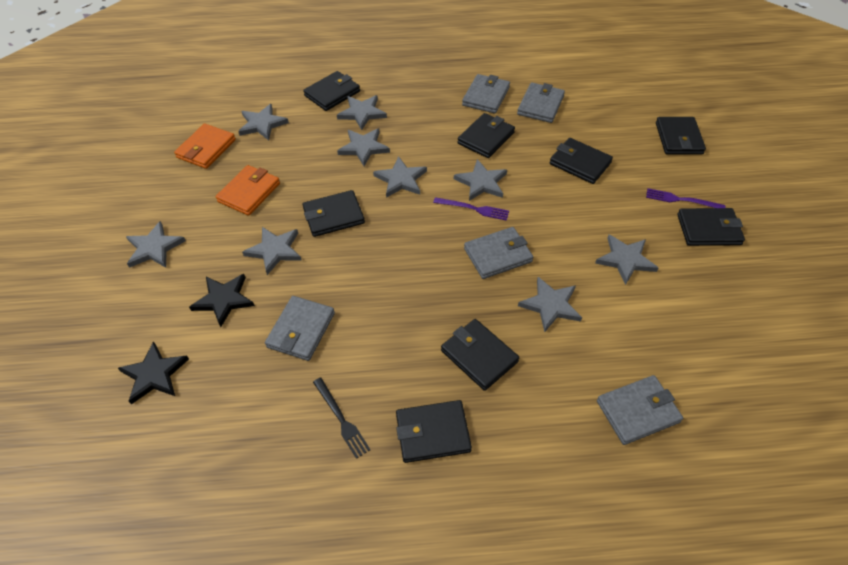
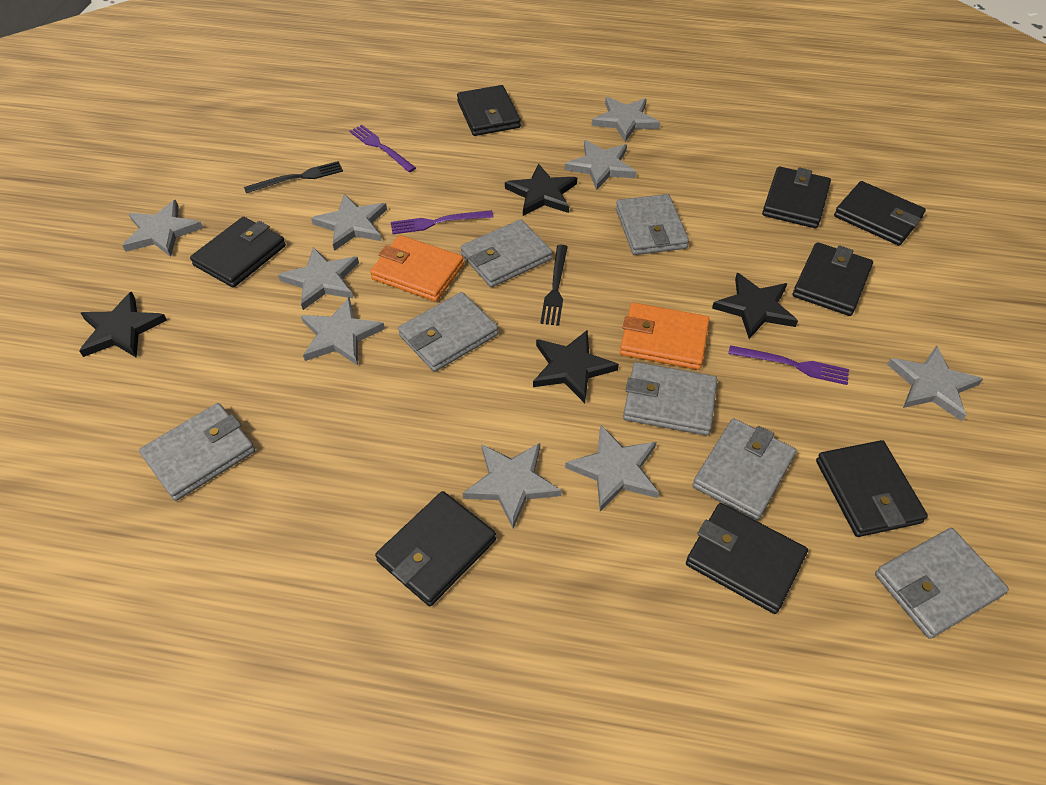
black fork: [313,378,370,459] = 1 -> [244,161,343,193] [540,245,568,326] = 2
black star: [118,341,189,404] [189,274,255,327] = 2 -> [79,292,167,358] [505,164,577,216] [533,330,619,403] [712,273,798,339] = 4
grey wallet: [265,296,335,361] [462,74,510,114] [464,227,533,279] [517,83,565,123] [597,375,683,445] = 5 -> [139,403,255,501] [398,292,499,372] [460,219,553,287] [616,194,689,255] [623,362,717,436] [693,418,796,521] [875,528,1009,639] = 7
purple fork: [433,197,509,221] [646,188,725,208] = 2 -> [350,125,416,172] [391,210,494,234] [728,345,849,385] = 3

